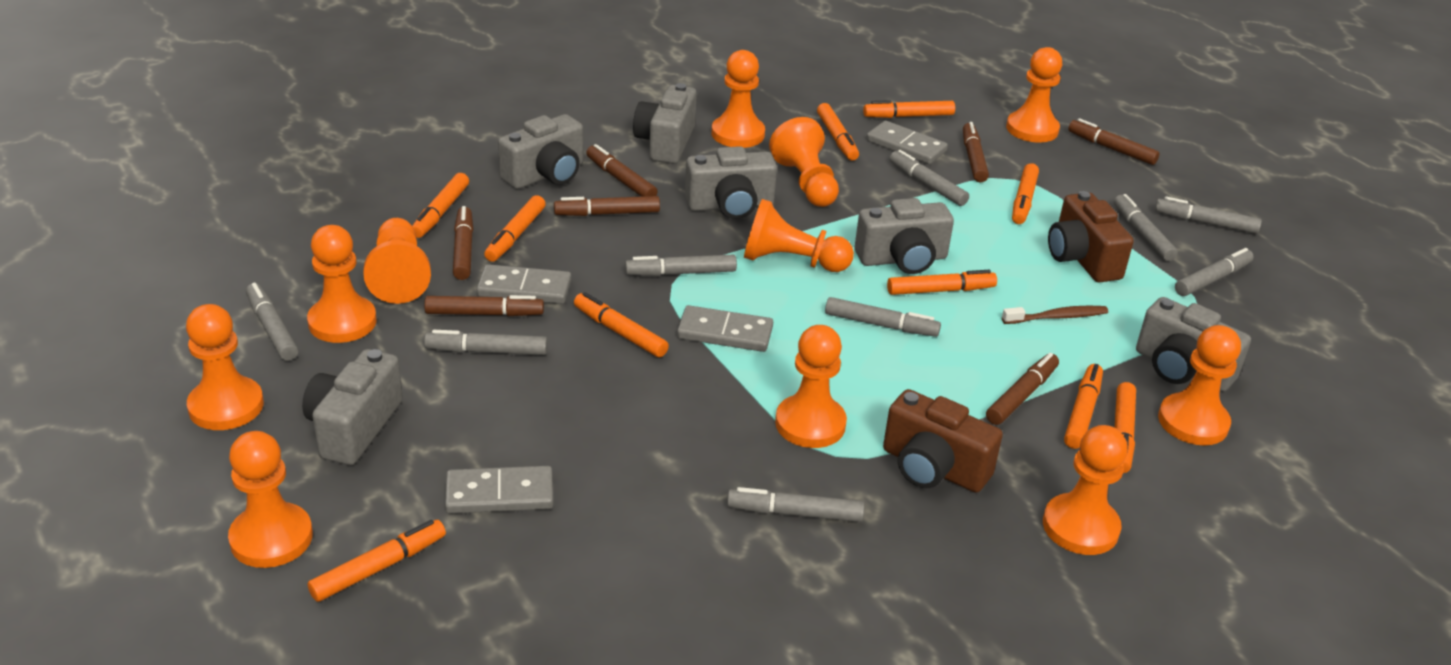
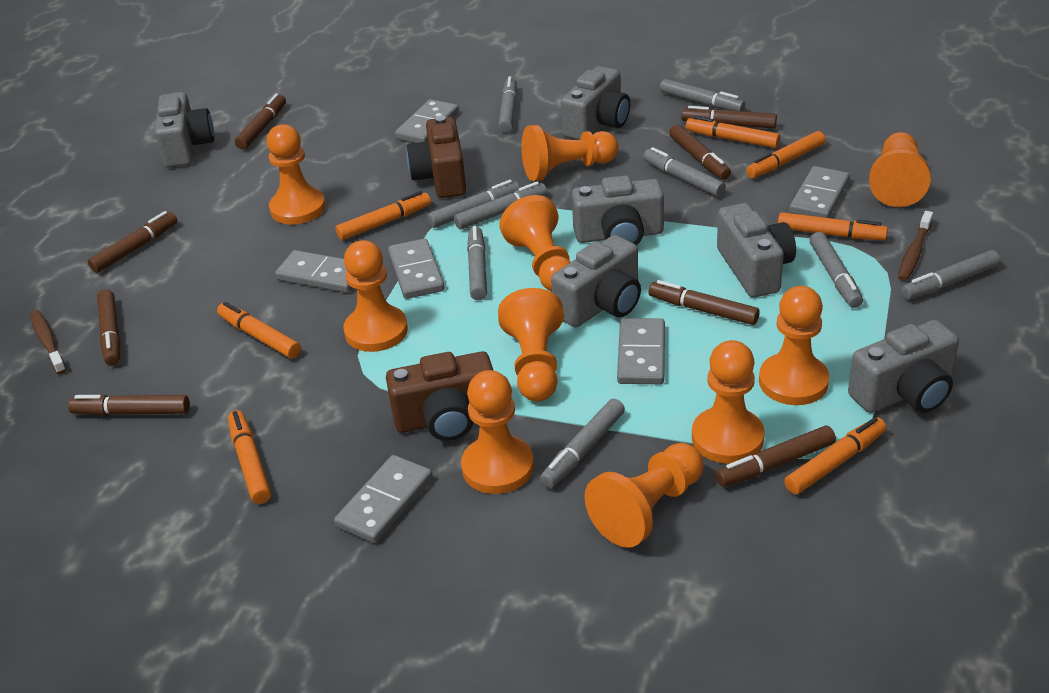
brown marker: [424,295,544,316] [453,206,473,280] [554,196,660,216] [586,144,657,197] [963,122,989,182] [986,353,1059,425] [1068,118,1160,165] = 7 -> [68,395,190,416] [88,211,177,273] [97,289,120,366] [235,93,286,149] [648,280,760,325] [669,125,731,180] [681,106,777,129] [716,426,836,487] = 8
brown toothbrush: [1002,306,1108,324] = 1 -> [30,310,66,374] [898,211,933,281] = 2
grey domino: [445,466,553,514] [477,264,571,304] [677,305,773,352] [866,121,948,164] = 4 -> [275,250,353,293] [334,455,433,543] [388,238,445,299] [395,99,459,143] [617,318,665,384] [789,166,850,218] = 6
orange marker: [308,520,446,602] [412,173,469,238] [484,195,546,262] [574,292,669,357] [817,103,859,161] [863,100,955,118] [887,270,997,295] [1012,163,1039,224] [1064,364,1103,449] [1114,382,1136,473] = 10 -> [217,302,301,358] [228,410,271,504] [335,191,431,240] [686,116,780,148] [746,131,825,178] [778,212,888,240] [784,417,886,495] = 7
orange pawn: [186,304,264,430] [228,431,313,568] [307,225,377,343] [363,218,431,304] [711,50,765,148] [744,199,854,272] [769,117,839,207] [775,325,847,448] [1006,47,1062,143] [1043,425,1128,555] [1158,325,1241,446] = 11 -> [266,124,326,225] [343,240,408,352] [461,370,534,494] [498,288,564,401] [499,195,571,291] [521,125,618,181] [584,443,703,548] [692,340,765,464] [759,286,829,405] [869,132,931,207] = 10

